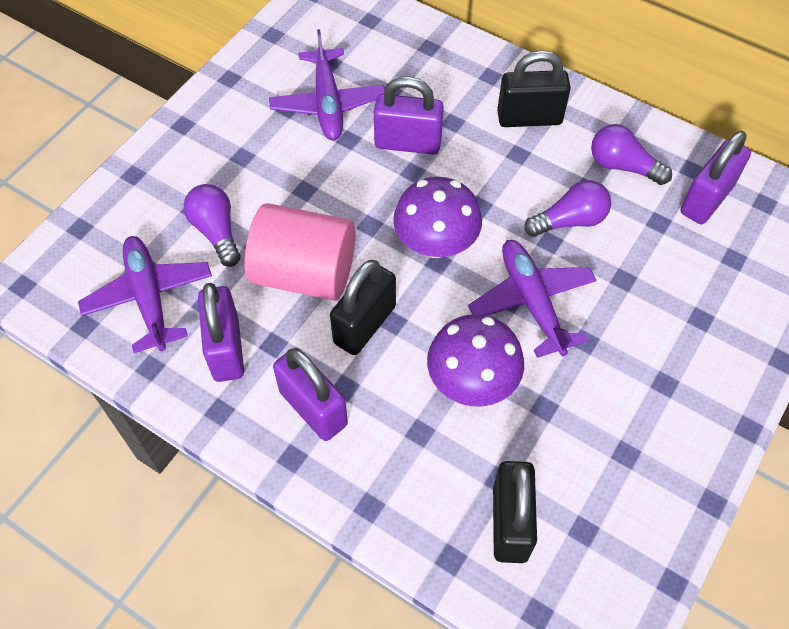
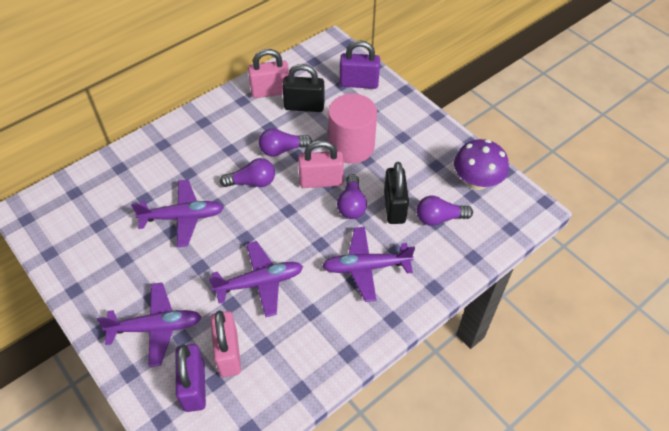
black padlock: [330,260,396,355] [493,461,537,563] [497,50,571,127] = 3 -> [282,64,325,112] [384,162,409,224] = 2
pink padlock: none = 0 -> [211,311,241,377] [248,49,289,98] [298,140,344,188] = 3
purple light bulb: [184,184,241,267] [524,180,611,237] [591,124,672,185] = 3 -> [220,158,275,187] [259,128,312,157] [337,174,367,219] [417,196,473,226] = 4
purple mushroom: [393,177,482,258] [427,314,524,407] = 2 -> [454,139,509,190] = 1
purple padlock: [198,283,244,382] [273,348,348,441] [374,76,444,155] [681,131,751,224] = 4 -> [176,344,206,412] [340,41,380,89] = 2
purple plane: [78,236,212,353] [269,29,385,140] [468,240,597,358] = 3 -> [97,283,201,367] [131,180,224,247] [209,241,303,317] [322,227,415,302] = 4

